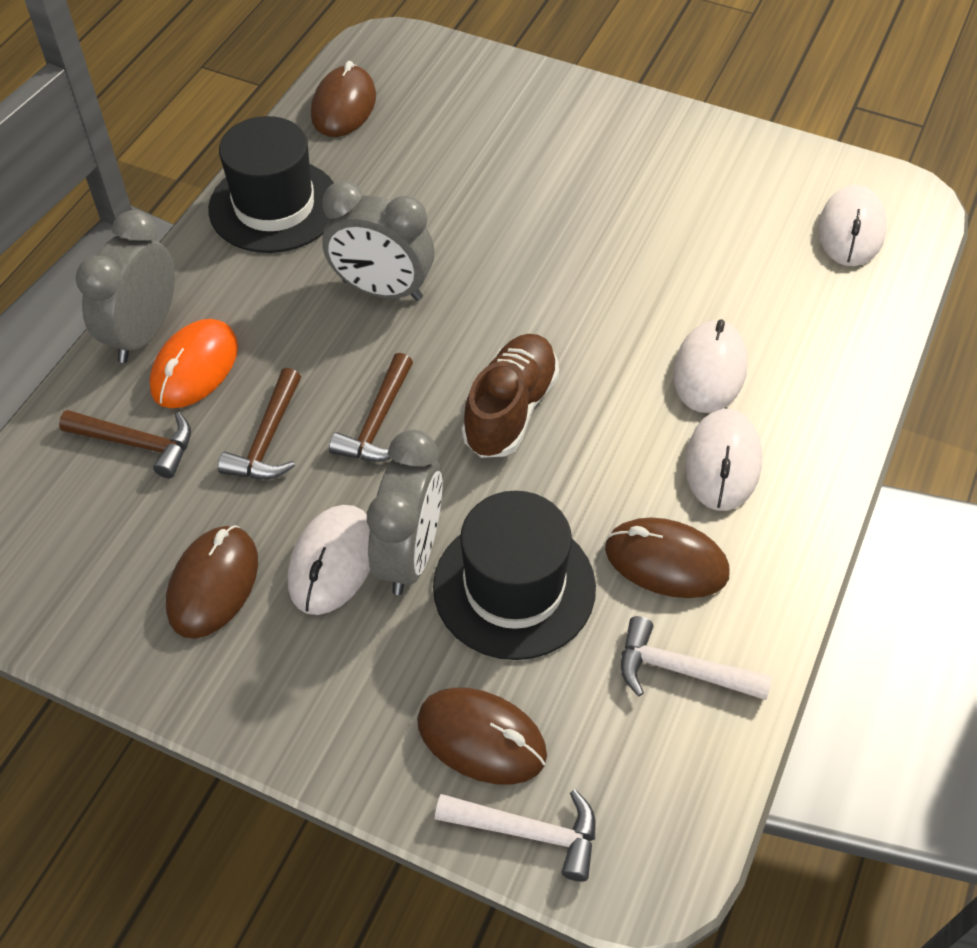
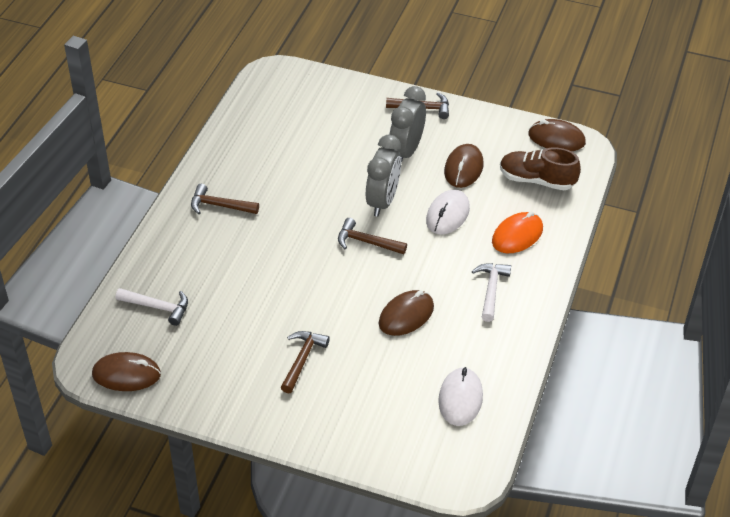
black hat: [208,116,334,253] [433,491,596,660] = 2 -> none = 0
brown hammer: [59,410,191,478] [218,368,301,479] [329,353,413,462] = 3 -> [191,184,259,214] [280,331,330,394] [338,218,407,254] [386,92,449,119] = 4
grey clock: [76,210,175,363] [322,181,435,301] [367,429,442,595] = 3 -> [366,135,401,217] [389,86,426,163] = 2
white mouse: [288,505,370,615] [673,320,748,413] [685,409,762,511] [818,185,887,266] = 4 -> [426,190,470,235] [438,367,483,426] = 2

